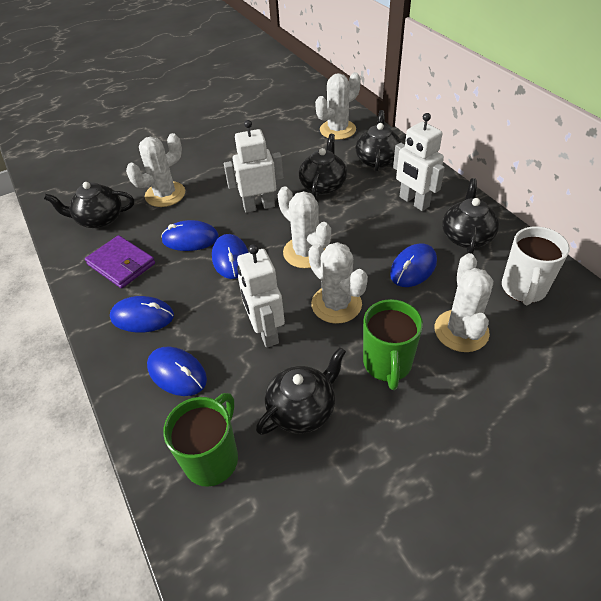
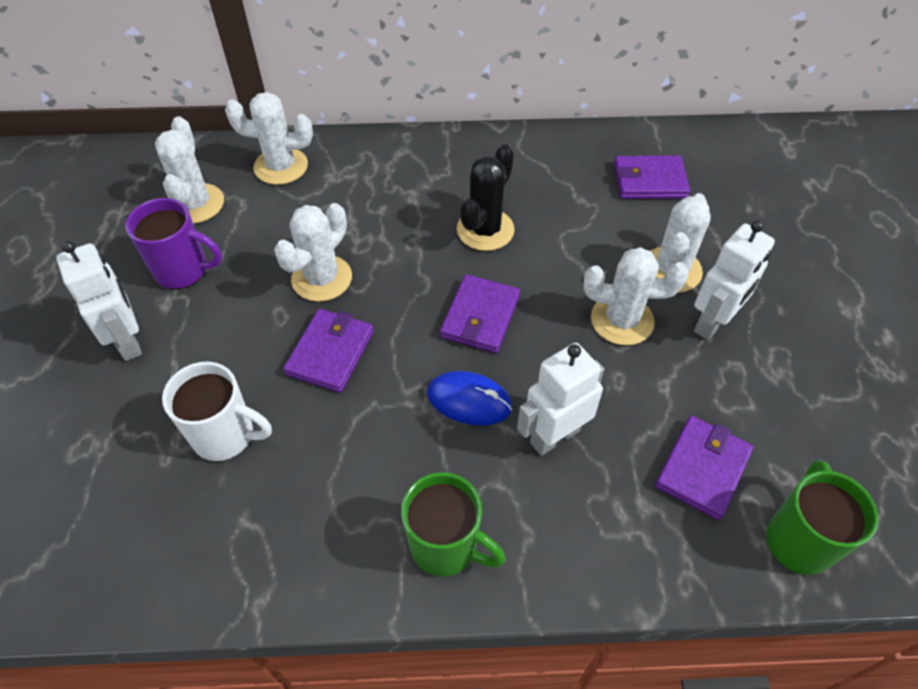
black cactus: none = 0 -> [457,145,515,251] = 1
black teapot: [44,182,134,228] [256,347,346,435] [299,134,347,199] [356,110,402,172] [442,178,499,254] = 5 -> none = 0
blue mouse: [110,296,174,333] [147,346,207,396] [161,220,219,251] [212,234,249,279] [390,243,437,287] = 5 -> [427,371,512,426] = 1
purple mug: none = 0 -> [125,198,222,289] = 1
purple wallet: [85,235,155,288] = 1 -> [283,309,374,393] [440,274,520,353] [614,155,690,199] [655,416,753,520] = 4

